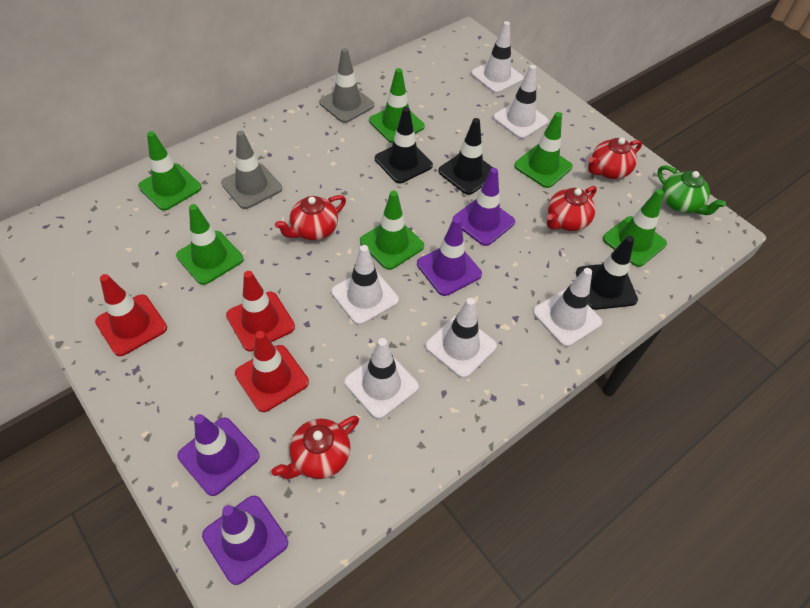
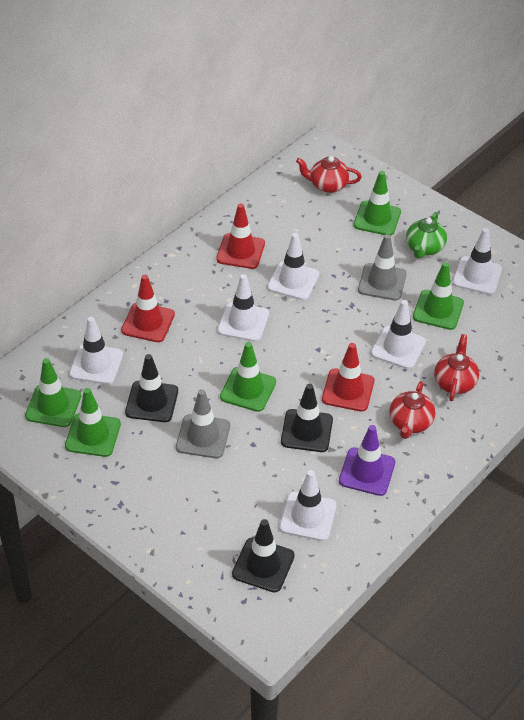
green traffic cone: [138,131,201,211] [176,204,243,285] [360,191,424,270] [369,68,425,143] [514,112,573,188] [603,189,667,267] = 6 -> [25,358,81,427] [65,388,121,457] [220,342,276,412] [353,171,401,236] [413,262,464,330] = 5
purple traffic cone: [178,414,260,496] [202,496,288,585] [417,217,482,296] [453,168,515,246] = 4 -> [339,425,395,496] = 1
red teapot: [271,416,359,479] [275,195,346,241] [547,186,597,231] [588,138,642,179] = 4 -> [296,156,362,193] [389,381,435,439] [434,334,479,401] = 3

